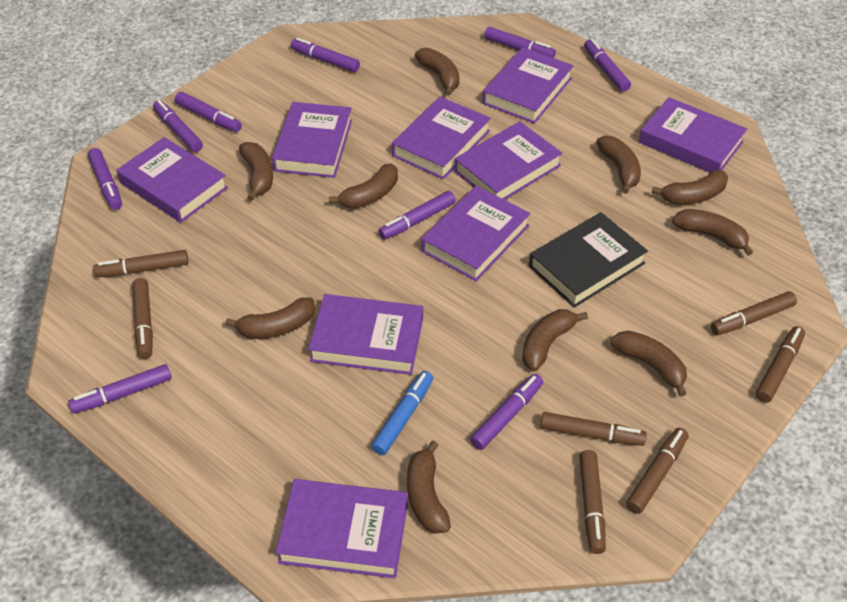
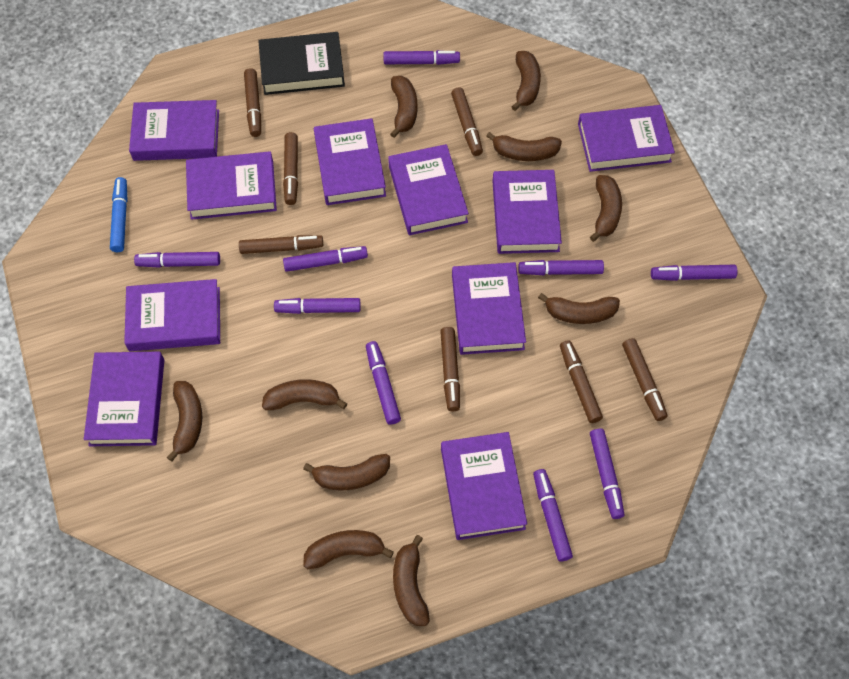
purple book: [117,137,228,223] [272,102,352,178] [276,479,408,578] [308,294,423,375] [392,96,491,179] [421,186,530,281] [454,121,563,200] [483,47,574,124] [639,97,747,173] = 9 -> [84,352,164,446] [124,279,220,351] [129,100,219,161] [186,151,277,220] [314,118,386,205] [388,144,469,235] [441,432,527,540] [452,262,526,355] [492,170,562,254] [578,105,675,172] = 10

